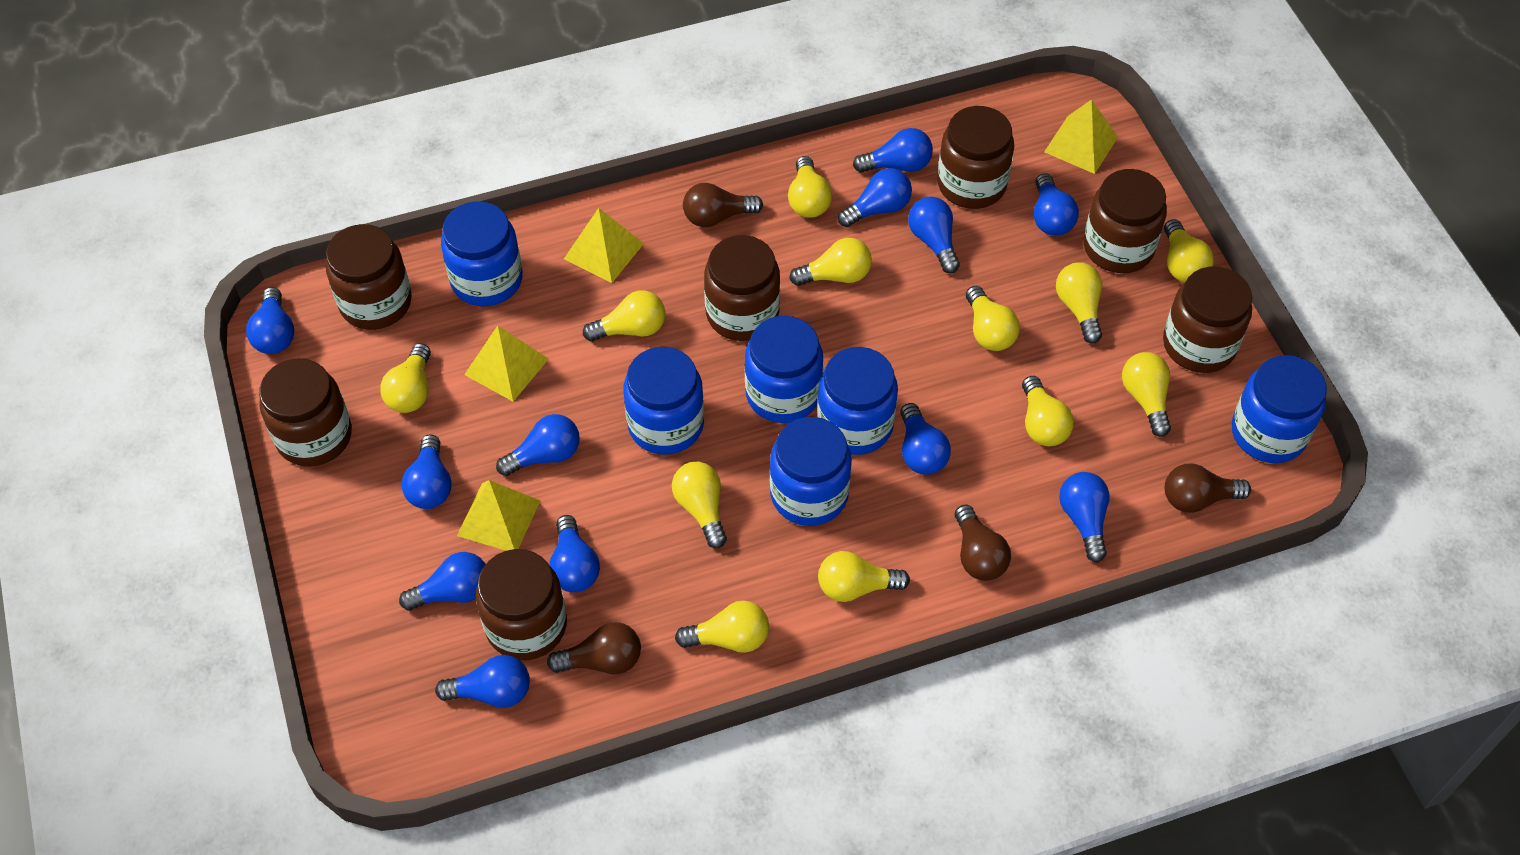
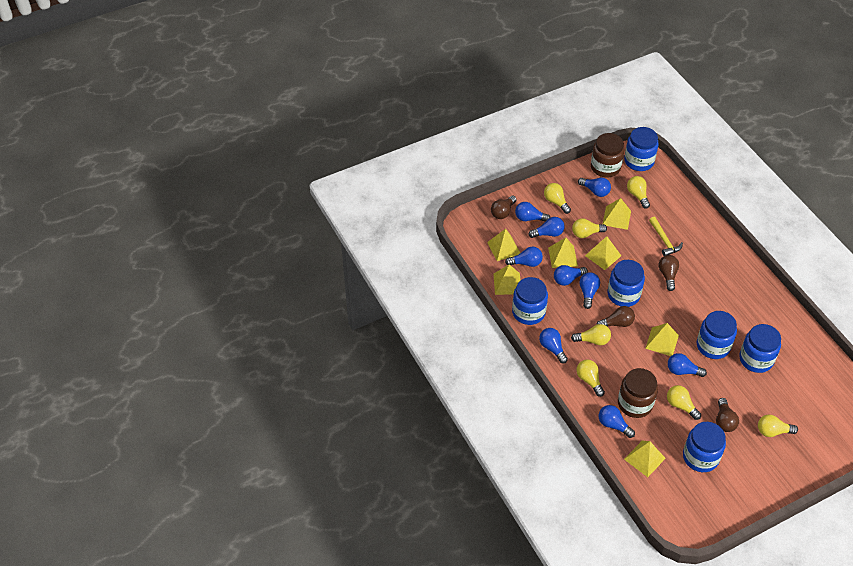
blue light bulb: [246,287,294,354] [399,552,486,611] [402,434,452,509] [435,655,530,708] [496,414,580,476] [549,515,600,592] [838,168,912,227] [853,128,933,173] [900,403,951,475] [908,197,960,273] [1034,173,1079,236] [1059,472,1110,562] = 12 -> [505,247,543,267] [515,202,551,222] [528,217,565,238] [539,328,568,364] [554,265,588,286] [578,178,611,197] [579,272,600,309] [599,405,635,438] [668,353,707,377] = 9
brown jar: [259,358,352,467] [326,224,412,330] [476,549,567,660] [704,235,780,341] [937,106,1014,209] [1083,169,1167,273] [1163,267,1252,373] = 7 -> [591,133,624,177] [618,368,658,418] = 2
yellow hammer: none = 0 -> [649,217,683,256] = 1
yellow light bulb: [380,343,431,413] [583,290,665,341] [672,462,727,548] [675,600,769,653] [788,156,832,218] [789,238,872,286] [818,551,910,602] [966,286,1020,351] [1022,376,1074,446] [1056,262,1102,344] [1122,352,1171,437] [1164,219,1214,282] = 12 -> [544,183,571,214] [571,324,611,345] [572,218,607,238] [576,359,605,397] [627,176,650,209] [667,385,701,420] [758,414,798,437] = 7
yellow pyramid: [457,480,540,551] [464,326,548,401] [564,208,644,283] [1044,99,1118,174] = 4 -> [487,229,520,261] [493,264,521,295] [548,237,578,268] [585,236,621,270] [603,198,631,230] [624,441,666,477] [645,323,679,356] = 7

